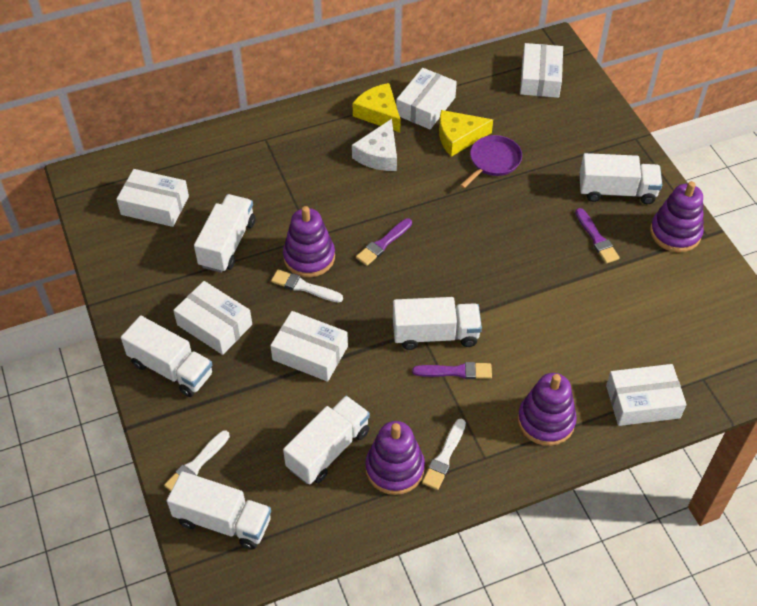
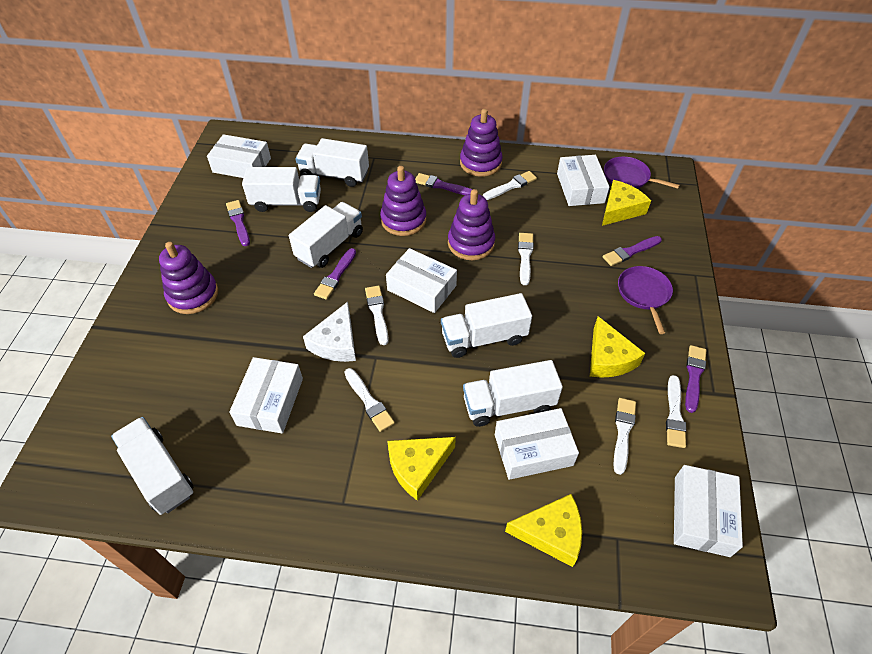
purple brush: [356,218,412,266] [412,362,492,379] [575,208,620,264] = 3 -> [226,200,250,246] [314,248,356,300] [415,173,472,195] [603,236,662,266] [685,345,706,413] = 5
purple pan: [460,135,522,188] = 1 -> [604,156,680,189] [618,266,673,334] = 2
white brush: [164,430,230,491] [271,269,343,303] [422,419,466,490] = 3 -> [344,368,395,432] [365,286,389,345] [483,171,537,200] [518,233,534,285] [614,398,636,475] [666,375,686,448] = 6
yellow cheese: [353,83,401,132] [439,110,493,157] = 2 -> [387,437,456,501] [505,494,582,567] [590,316,645,378] [602,180,651,226] = 4

